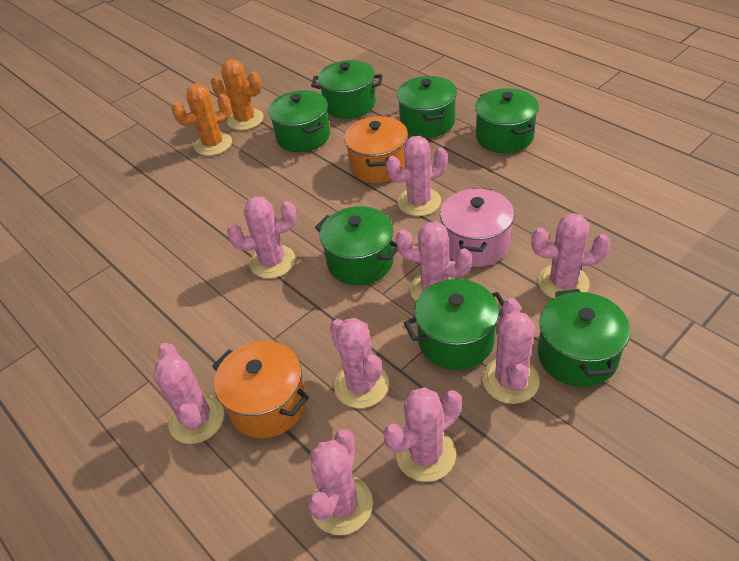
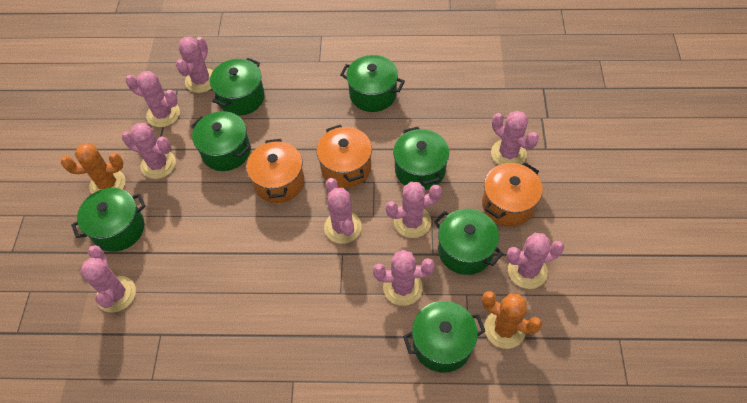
orange pot: [212,341,309,438] [344,116,408,183] = 2 -> [246,139,304,203] [317,125,372,188] [482,163,543,226] = 3
pink pot: [440,188,514,267] = 1 -> none = 0

